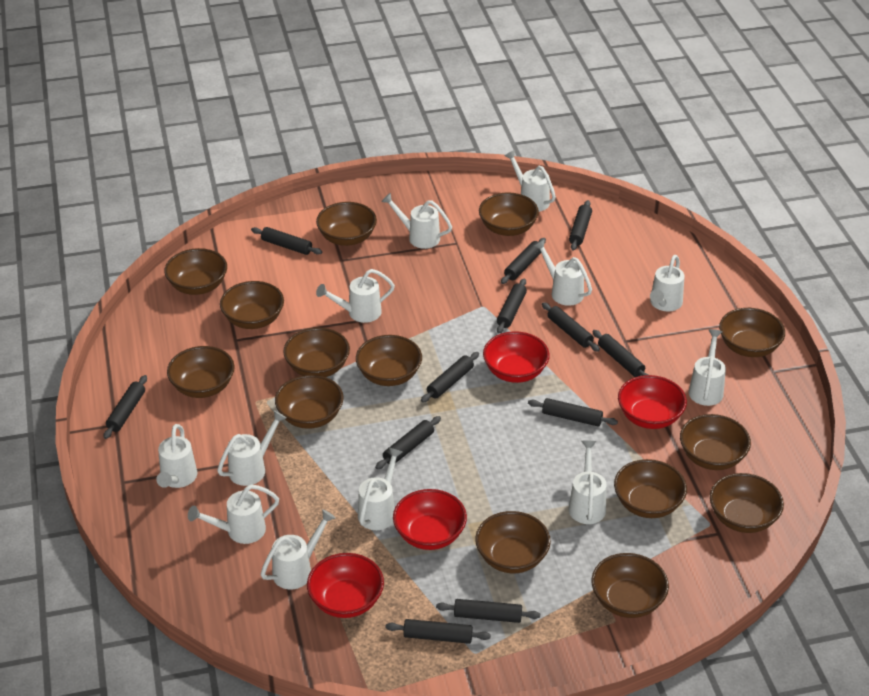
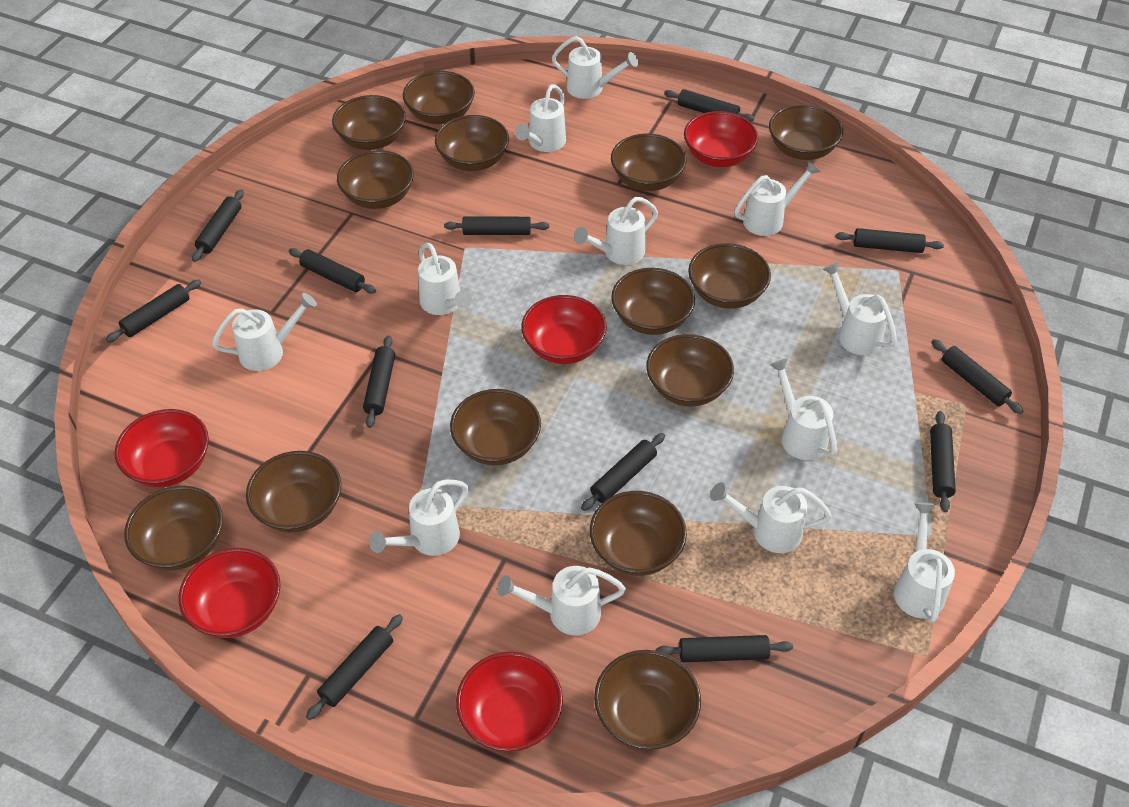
red bowl: [307,553,384,618] [393,489,467,550] [483,331,550,383] [618,375,687,429] = 4 -> [115,409,209,487] [179,548,281,638] [456,651,563,752] [521,295,607,364] [684,111,758,167] = 5

